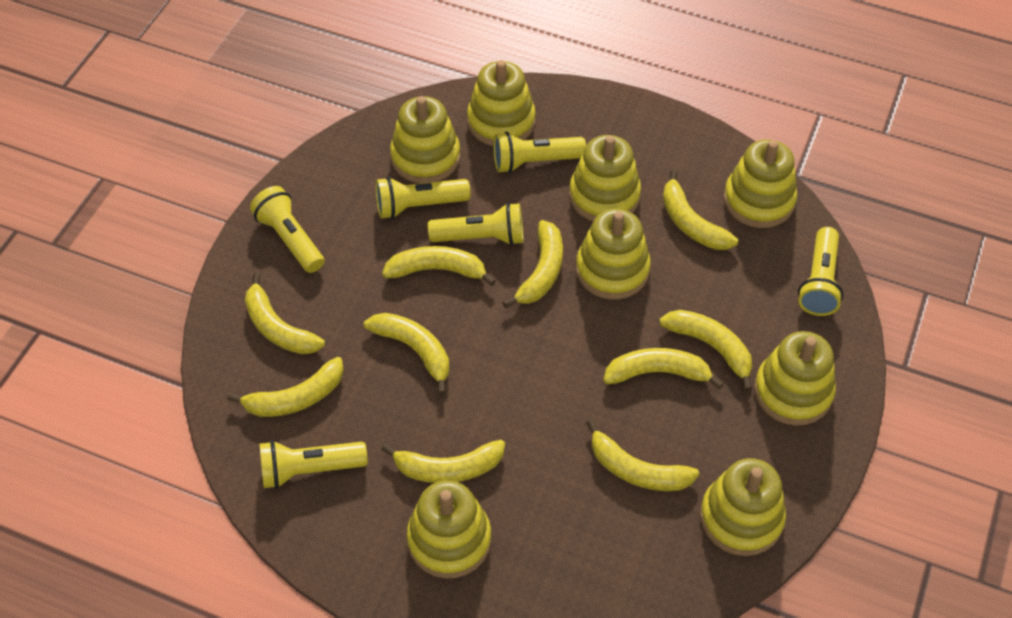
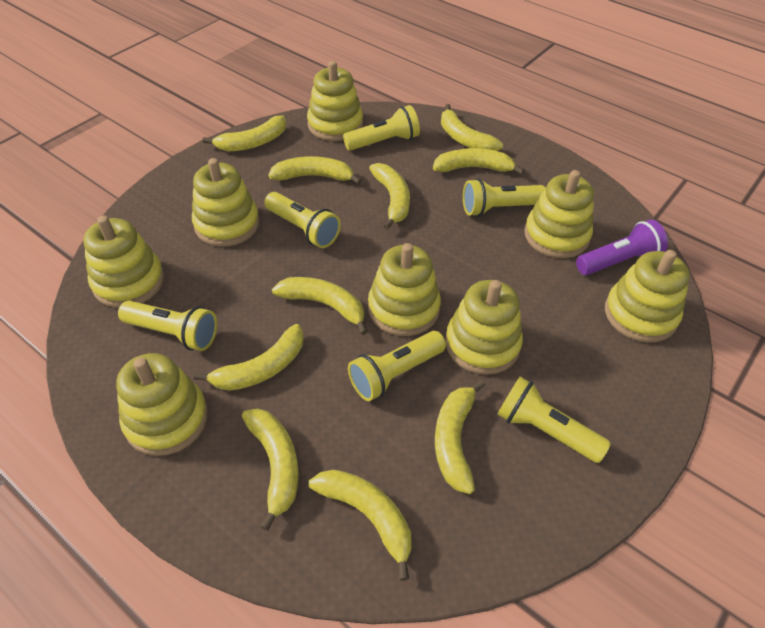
purple flashlight: none = 0 -> [576,219,668,275] = 1

